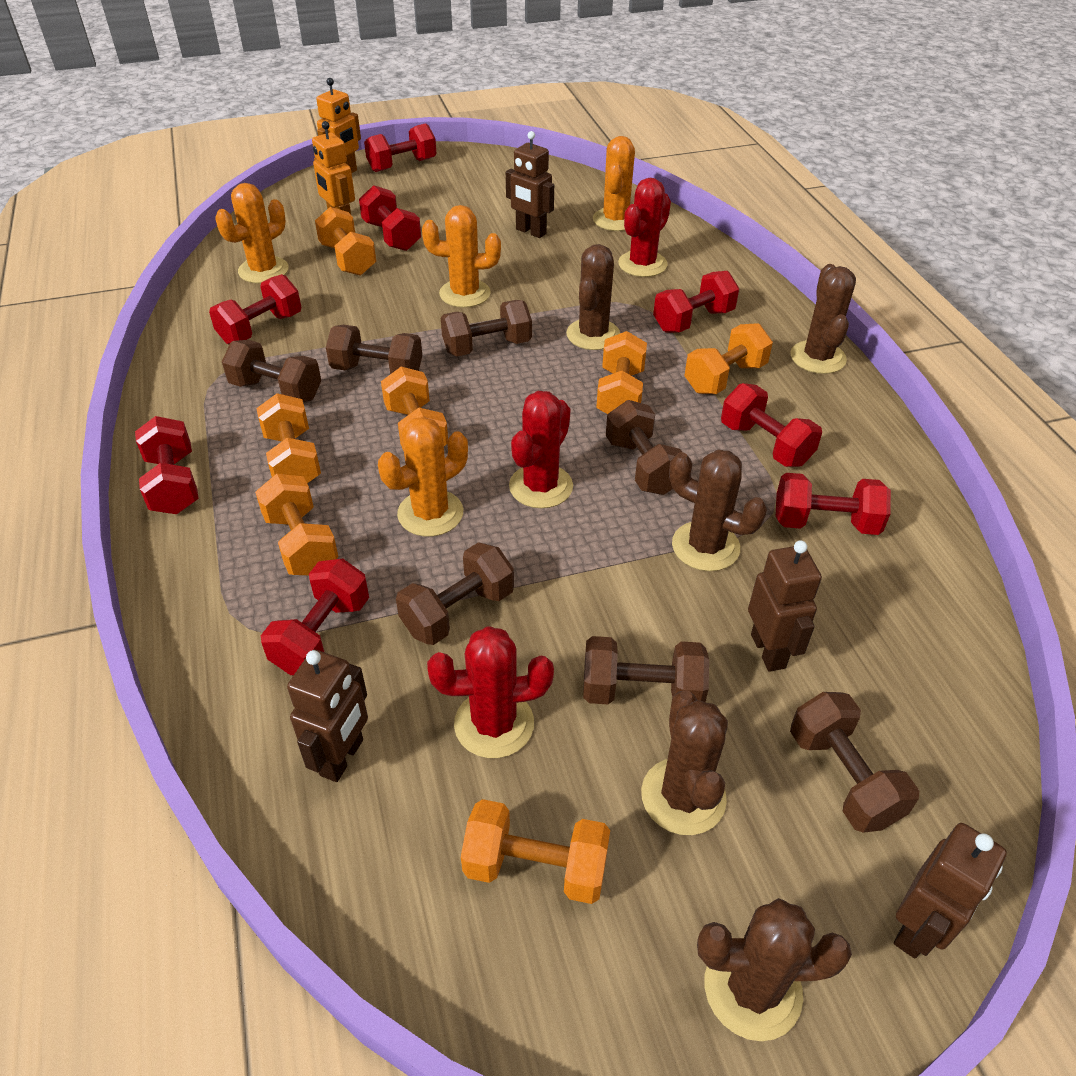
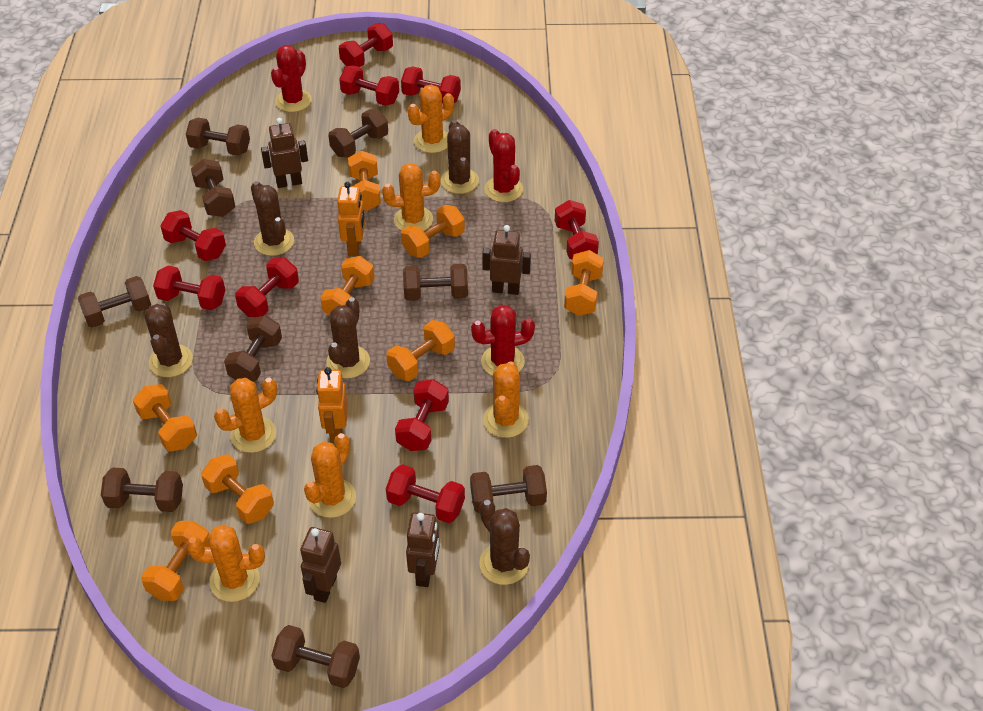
brown dumbbell: [222,340,321,402] [326,325,422,374] [396,542,514,645] [441,300,532,356] [583,636,709,704] [606,400,682,495] [790,692,919,833] = 7 -> [78,276,151,328] [101,467,183,512] [186,118,250,156] [191,159,235,217] [224,315,282,382] [271,625,360,688] [328,109,388,158] [403,264,468,301] [470,465,547,513] = 9
orange cactus: [215,183,289,284] [378,417,468,537] [422,205,501,308] [593,136,635,231] = 4 -> [186,525,265,602] [214,378,277,453] [304,433,356,518] [382,163,441,231] [408,85,454,153] [483,361,528,438] = 6
orange dumbbell: [255,474,338,575] [256,393,321,483] [315,207,376,276] [381,367,448,451] [461,799,610,904] [596,331,647,414] [684,323,773,394] = 7 -> [133,384,197,451] [141,521,210,601] [201,454,274,524] [320,256,375,316] [348,151,381,211] [386,320,455,381] [401,205,465,258] [564,250,604,316] = 8
red dumbbell: [135,416,199,514] [209,274,301,345] [261,559,369,675] [359,185,421,251] [364,123,436,172] [653,271,739,332] [721,383,822,467] [776,473,891,535] = 8 -> [153,266,225,310] [160,210,226,261] [235,258,299,317] [339,23,393,67] [339,65,399,106] [386,464,465,523] [395,379,449,451] [401,66,461,103] [555,200,599,260] = 9

